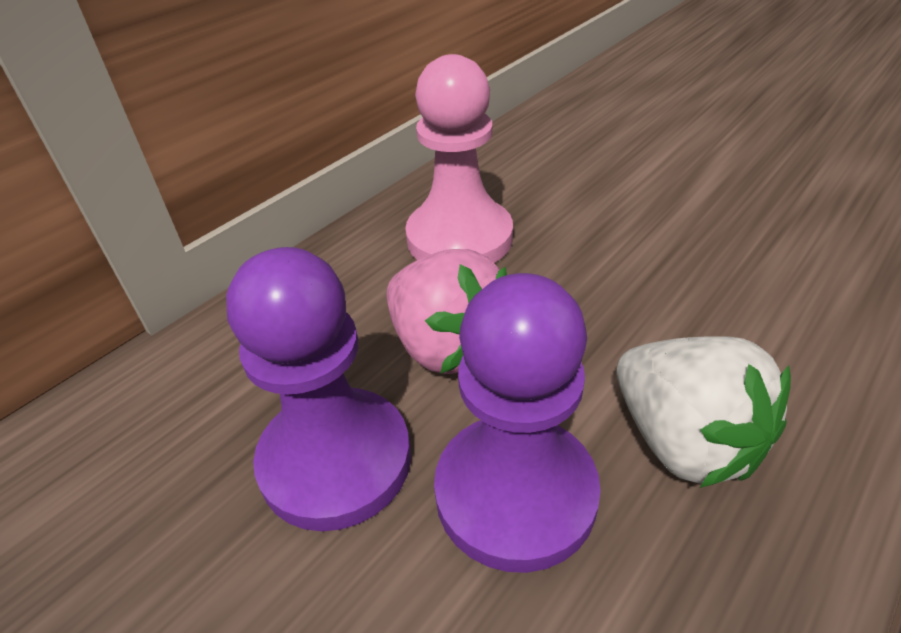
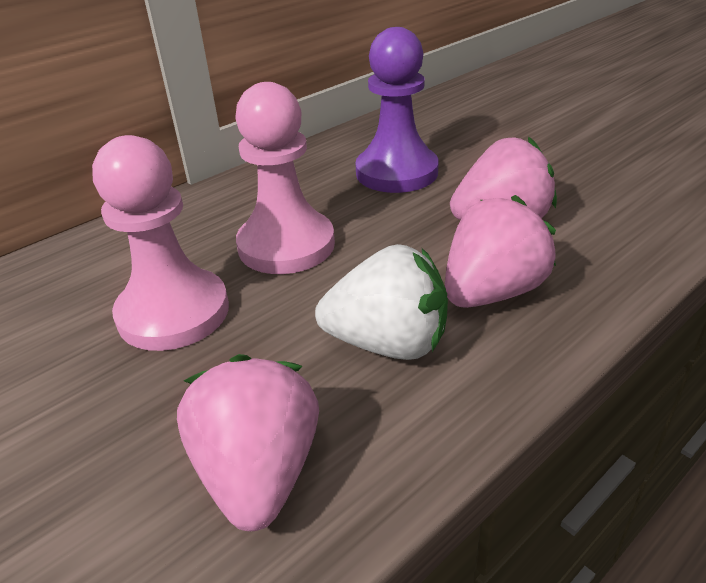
pink pawn: [405,54,513,263] = 1 -> [92,135,229,351] [235,82,335,274] = 2
pink strawberry: [387,249,507,374] = 1 -> [177,354,319,531] [445,195,556,308] [450,137,557,220] = 3
purple pawn: [226,247,411,531] [434,273,601,573] = 2 -> [355,27,439,193] = 1

